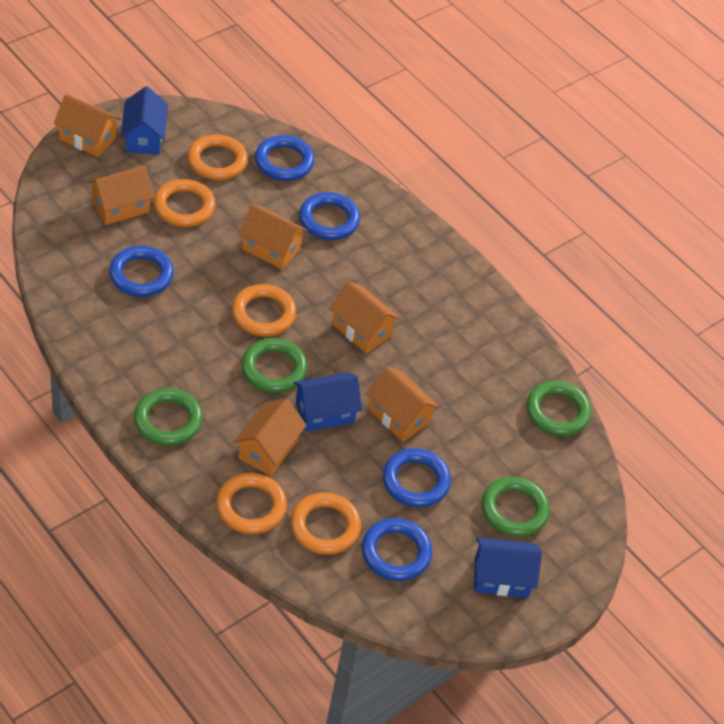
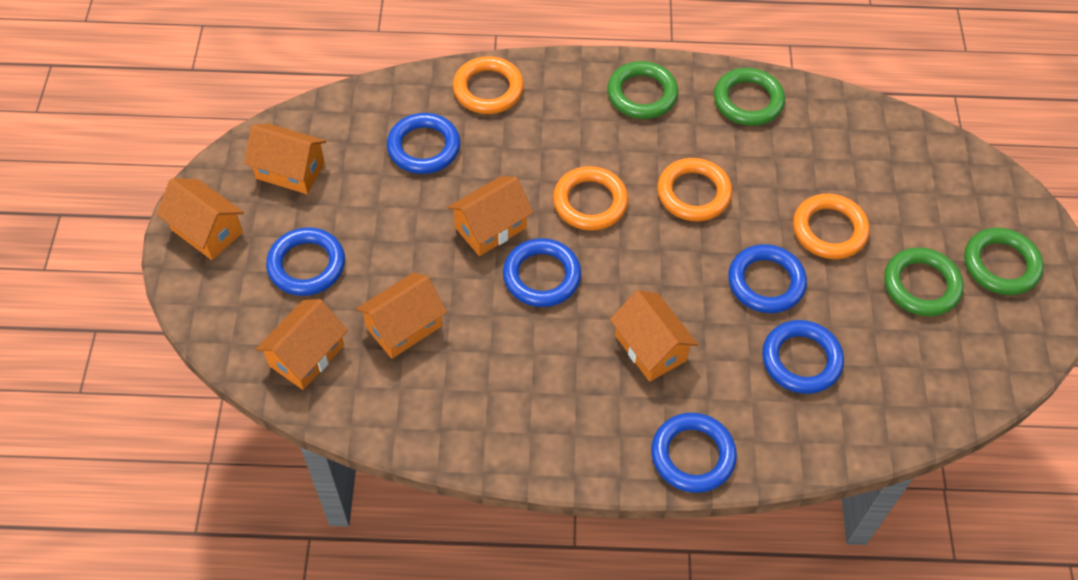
blue house: [121,86,168,155] [293,373,362,432] [474,537,542,598] = 3 -> none = 0
blue ring: [109,246,174,297] [255,135,314,181] [299,192,360,240] [362,518,432,581] [383,448,451,508] = 5 -> [266,227,345,296] [387,113,460,174] [503,238,581,307] [651,413,737,493] [728,244,807,313] [762,320,844,394] = 6
orange ring: [154,179,216,227] [188,134,248,180] [216,473,287,534] [232,284,296,336] [291,493,361,555] = 5 -> [453,56,524,114] [553,166,628,231] [657,158,732,221] [793,194,870,259] = 4

